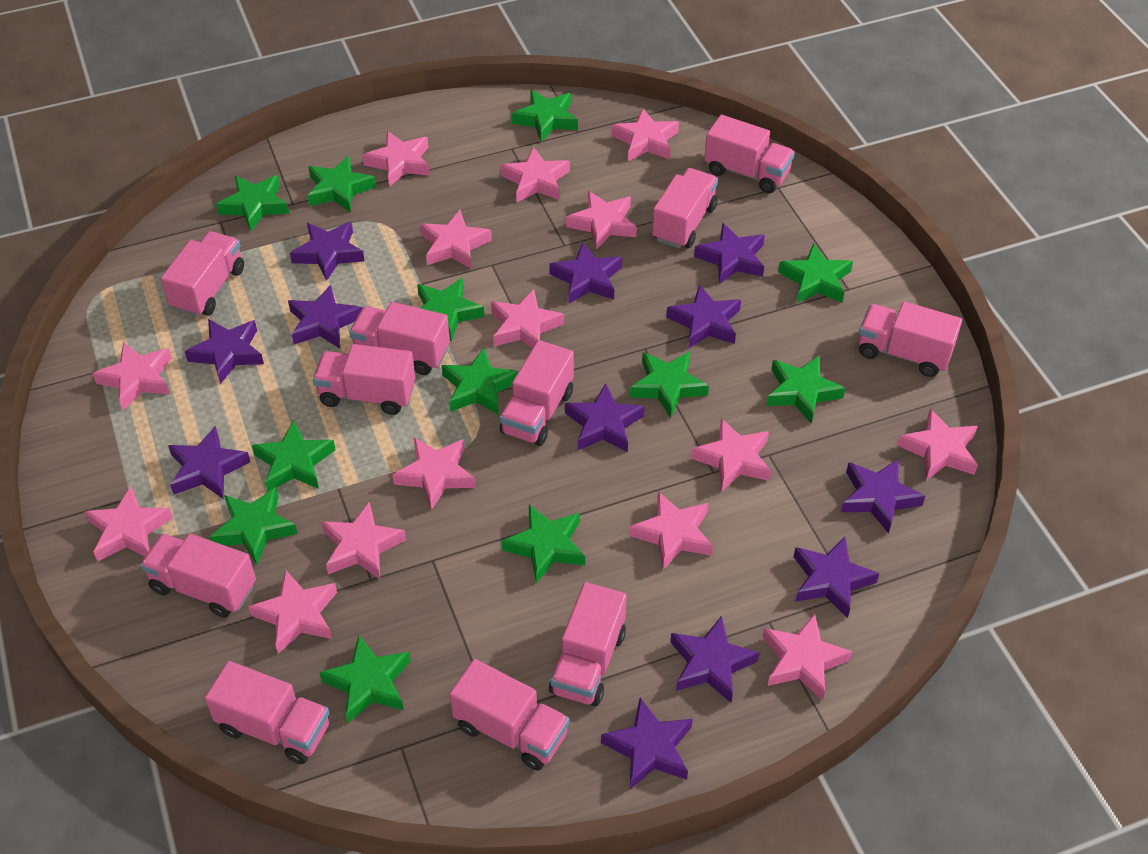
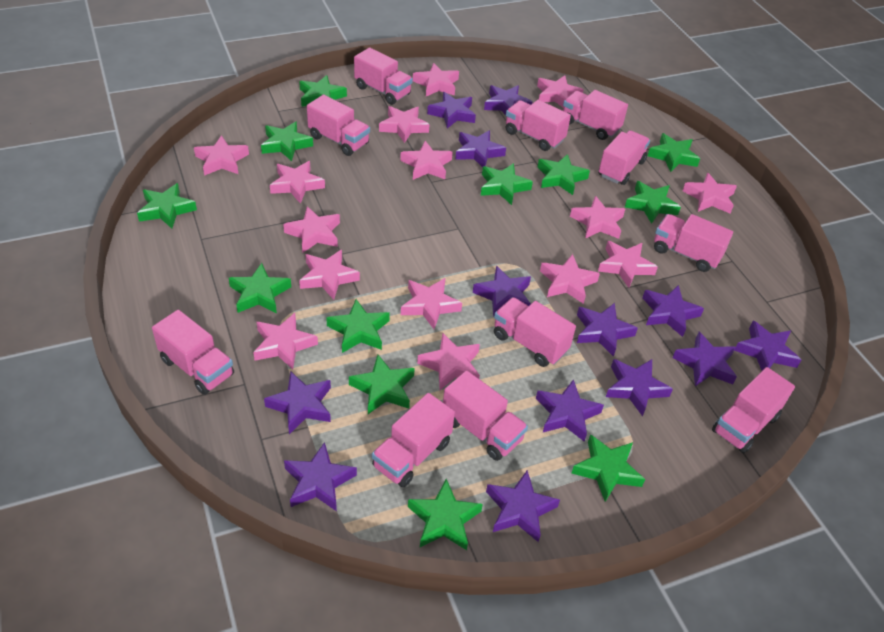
purple star: [168,426,250,498] [185,319,264,384] [288,285,362,349] [290,222,365,281] [549,242,622,303] [565,383,645,452] [601,697,693,789] [666,284,741,349] [670,616,760,703] [694,223,765,284] [794,537,879,618] [841,459,925,534] = 12 -> [264,371,331,434] [284,442,357,511] [427,92,476,128] [455,130,506,167] [473,266,531,317] [484,85,533,115] [486,470,560,542] [536,379,604,442] [577,303,638,357] [606,359,673,416] [642,285,704,337] [673,332,737,386] [734,320,801,370] = 13

